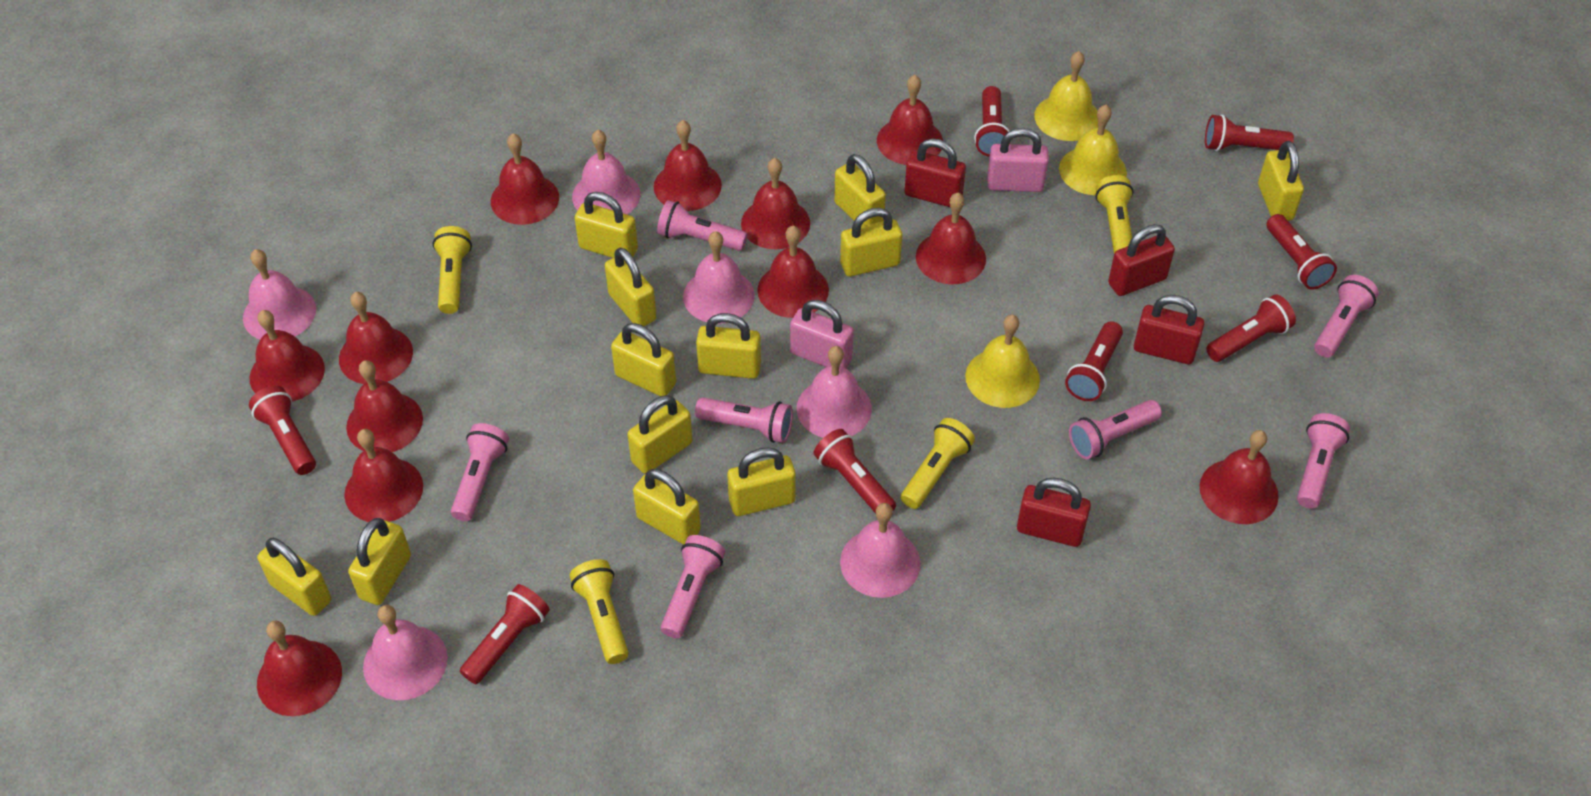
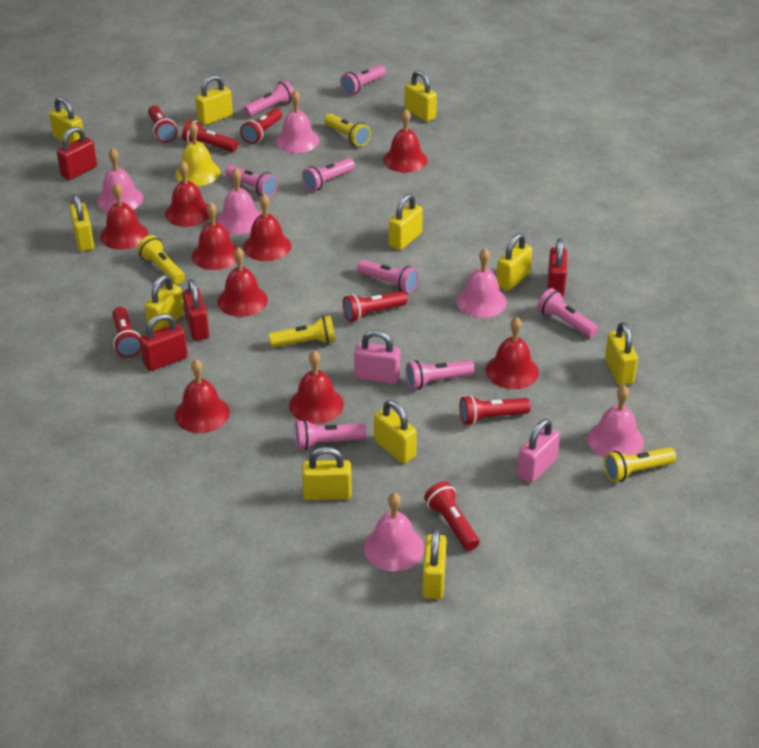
pink flashlight: [451,423,509,521] [657,200,747,251] [661,535,725,638] [695,397,793,443] [1069,400,1162,459] [1297,413,1350,509] [1314,275,1379,358] = 7 -> [225,165,278,197] [244,80,294,117] [295,419,366,450] [302,158,355,191] [340,65,386,95] [357,260,418,293] [406,360,474,389] [537,288,598,338] = 8
red bell: [250,310,325,402] [257,620,342,716] [339,292,413,384] [344,429,423,522] [346,360,423,452] [491,134,559,225] [654,120,722,211] [741,158,810,249] [757,226,829,318] [877,75,943,165] [916,193,986,285] [1200,430,1279,524] = 12 -> [100,183,148,250] [165,161,209,227] [175,359,230,433] [192,202,237,270] [217,247,268,317] [243,194,291,261] [289,350,344,424] [383,109,428,173] [486,317,539,389] = 9
red flashlight: [249,386,316,475] [460,584,550,684] [813,429,896,514] [974,86,1010,157] [1065,321,1123,401] [1205,114,1294,151] [1206,294,1296,362] [1266,214,1337,290] = 8 -> [112,307,141,358] [148,105,177,143] [182,120,238,152] [240,108,282,144] [343,291,407,322] [424,481,479,551] [460,395,531,425] = 7
yellow bell: [965,315,1040,408] [1035,51,1098,141] [1059,105,1127,195] = 3 -> [175,122,220,186] = 1
yellow padlock: [257,538,331,616] [348,518,411,605] [575,192,638,258] [605,248,657,326] [611,323,676,396] [627,395,692,474] [633,469,701,545] [696,313,761,379] [727,447,796,516] [834,154,886,226] [840,208,902,277] [1258,141,1304,221] = 12 -> [49,97,83,144] [70,194,94,251] [145,274,184,331] [195,75,233,125] [302,447,352,500] [374,400,417,464] [389,194,423,250] [404,70,437,122] [422,528,447,599] [496,233,532,291] [605,322,638,385] = 11

